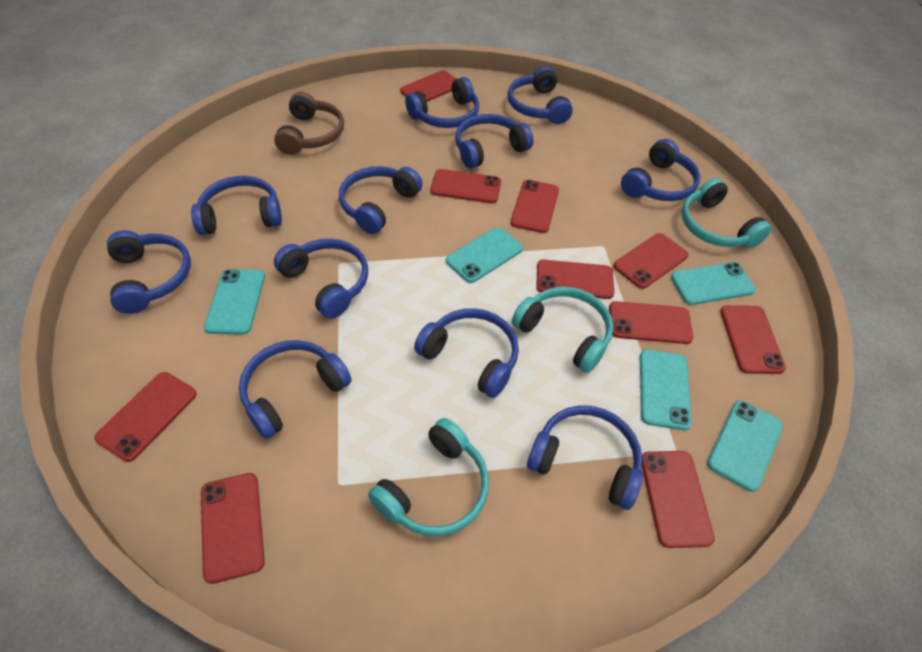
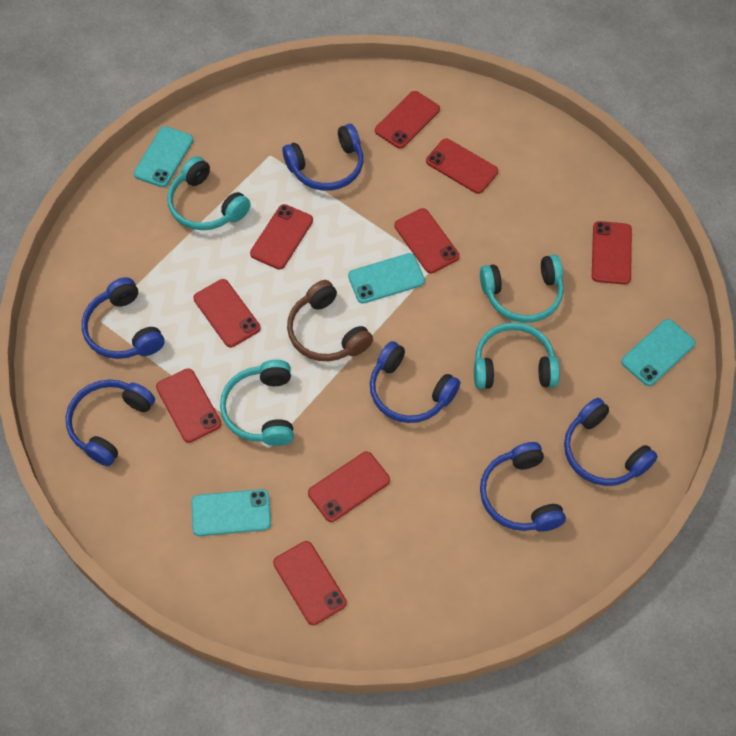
blue headphones: [107,230,191,314] [191,176,282,235] [239,340,352,439] [274,239,368,319] [339,166,422,234] [405,77,479,128] [414,308,519,398] [455,114,533,169] [507,66,573,124] [527,405,643,510] [621,139,700,201] = 11 -> [66,380,155,466] [82,277,165,359] [282,124,363,191] [370,341,460,423] [480,442,566,532] [564,398,658,486] = 6
red phone: [94,372,197,462] [201,473,265,584] [400,70,456,102] [430,169,501,203] [510,180,559,233] [536,260,614,299] [609,301,693,344] [614,233,689,289] [642,451,715,548] [720,305,786,374] = 10 -> [156,368,221,443] [193,279,260,347] [250,204,313,269] [273,541,347,625] [308,452,390,522] [375,91,440,149] [395,208,460,273] [426,138,498,194] [592,221,632,285] = 9
turquoise headphones: [368,418,489,536] [512,287,613,373] [682,178,772,248] = 3 -> [167,156,251,230] [220,360,294,446] [474,322,560,389] [480,255,564,323] = 4
turquoise phone: [204,269,265,335] [446,227,523,283] [640,350,692,430] [671,262,756,305] [707,400,783,492] = 5 -> [134,126,194,187] [191,489,271,536] [348,253,425,304] [621,319,696,386] = 4

